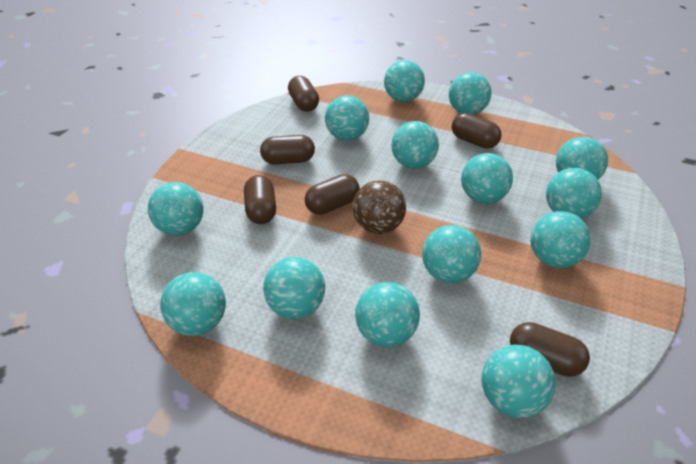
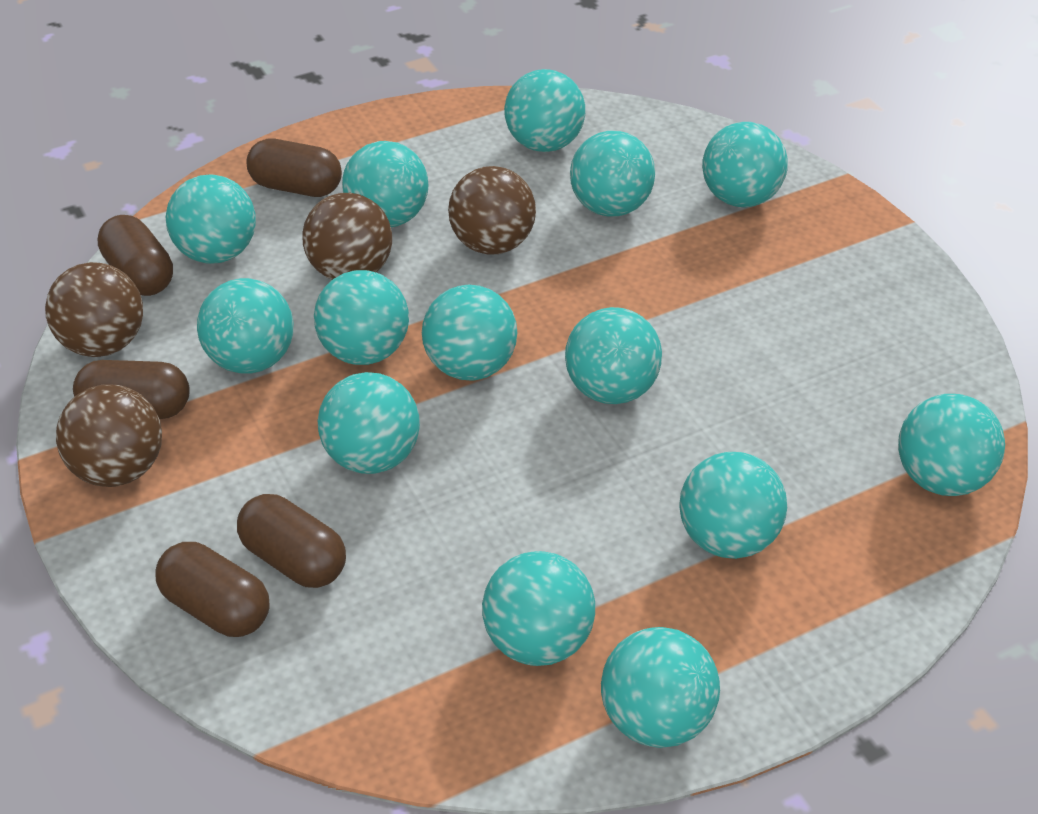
brown ball: [353,180,406,234] = 1 -> [45,262,143,357] [56,384,162,487] [302,193,392,280] [448,166,536,255] = 4
brown capsule: [244,175,276,224] [260,135,315,164] [288,76,319,112] [305,174,360,215] [452,113,501,148] [510,322,590,377] = 6 -> [73,360,190,419] [97,215,173,296] [156,542,269,637] [237,494,346,588] [246,138,342,197] = 5

